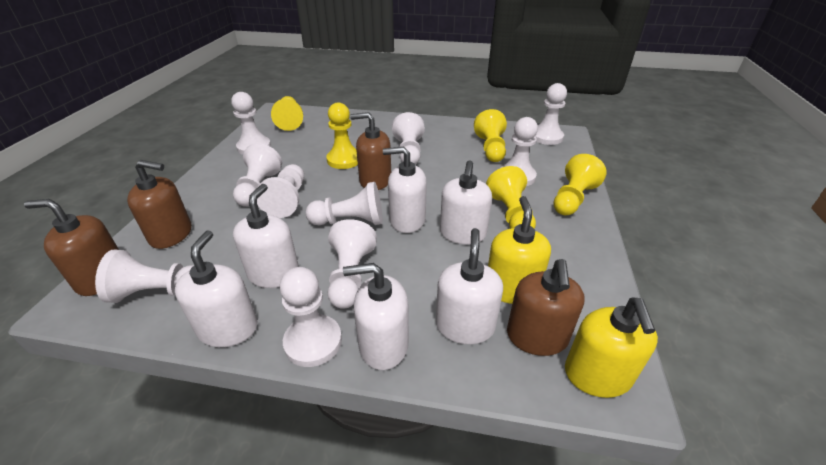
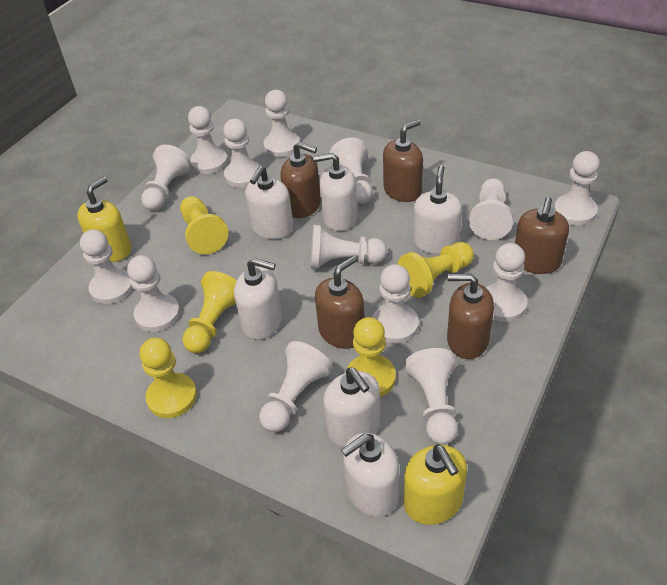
brown soap dispenser: [24,199,119,296] [127,160,192,249] [350,112,391,190] [507,259,585,356] = 4 -> [280,142,321,218] [315,256,364,349] [383,120,423,202] [447,274,494,359] [515,197,569,274] = 5
white pawn: [95,250,194,303] [231,92,271,155] [233,143,282,206] [257,164,304,218] [280,267,342,367] [305,182,383,225] [327,219,377,309] [392,112,425,164] [501,117,538,186] [535,83,567,145] = 10 -> [80,229,133,304] [127,255,180,332] [141,144,191,211] [188,106,228,174] [223,119,261,188] [259,341,333,432] [263,90,300,157] [310,225,387,269] [329,138,373,204] [372,264,419,343] [405,348,458,445] [469,178,513,240] [486,243,527,322] [554,151,600,226] = 14

